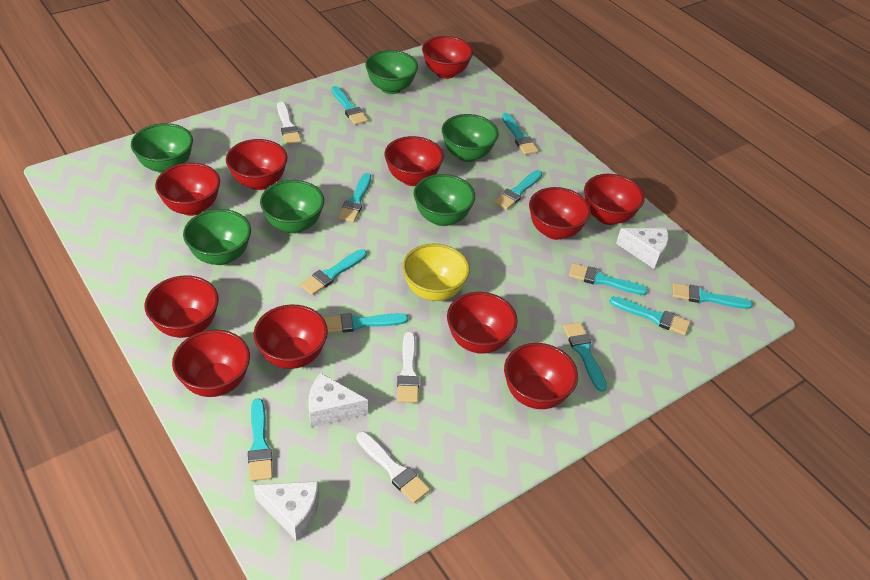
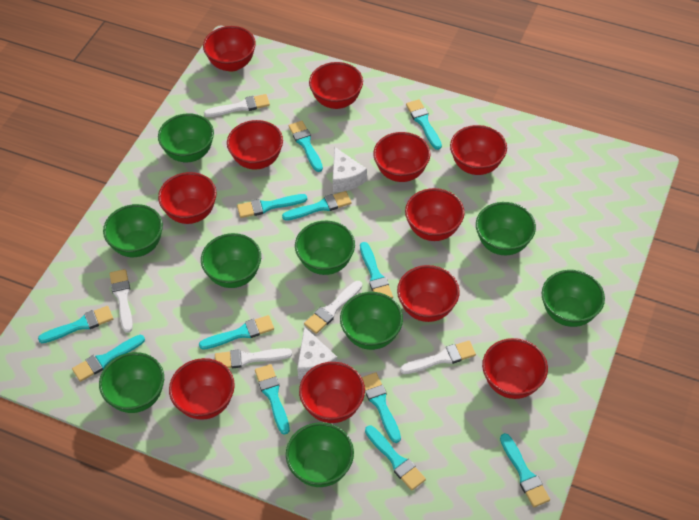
green bowl: [131,123,193,173] [183,209,251,265] [260,180,324,234] [365,50,418,94] [414,174,475,226] [442,114,499,162] = 6 -> [99,352,164,413] [103,204,163,257] [158,113,214,162] [201,233,261,288] [286,422,354,487] [295,221,355,275] [340,292,403,350] [476,202,536,255] [542,270,605,327] = 9
turquoise brush: [248,398,273,481] [300,249,367,295] [323,313,408,333] [331,86,368,125] [338,173,371,223] [494,170,542,210] [502,113,538,155] [563,322,607,392] [569,263,648,295] [609,296,691,335] [672,283,753,309] = 11 -> [38,306,113,343] [72,335,145,382] [199,315,274,350] [237,194,307,218] [255,364,290,435] [282,191,351,221] [289,121,323,172] [360,242,393,298] [362,372,401,443] [365,426,426,491] [406,99,442,150] [500,433,550,507] = 12
white brush: [277,102,301,144] [357,432,430,503] [397,332,419,403] = 3 -> [110,269,133,333] [204,94,270,117] [215,348,292,368] [304,281,362,334] [400,341,476,374] = 5
white cheese: [253,481,319,541] [309,373,368,427] [616,228,668,269] = 3 -> [297,327,338,379] [333,147,367,192] = 2
yellow bowl: [402,244,470,301] = 1 -> none = 0

